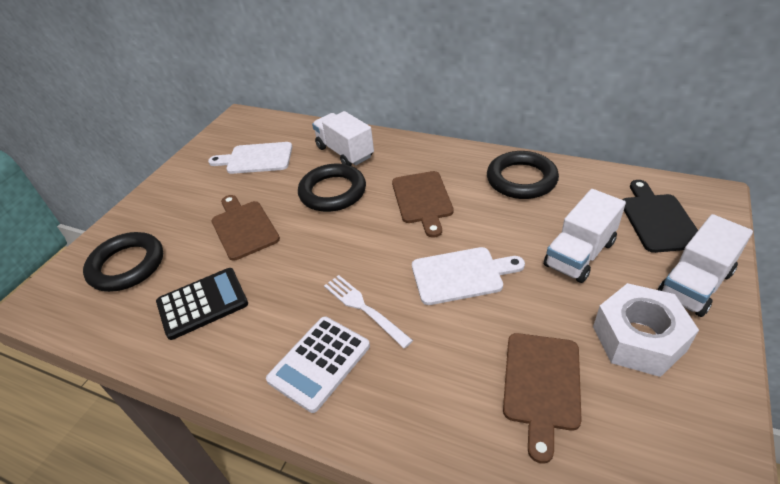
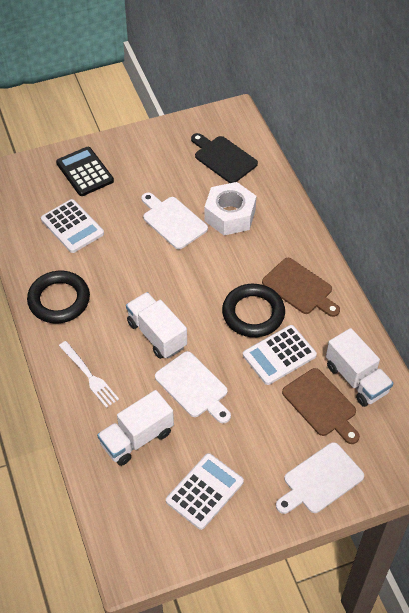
black ring: [83,232,163,292] [298,164,366,212] [487,151,559,199] = 3 -> [27,271,90,323] [222,284,285,337] = 2
brown cutting board: [211,195,280,261] [392,171,454,238] [503,333,582,463] = 3 -> [262,258,340,317] [282,368,360,444] = 2
white calculator: [266,316,370,413] = 1 -> [41,199,104,253] [166,453,244,530] [243,325,317,385] = 3
white cutting board: [208,142,292,174] [412,247,525,305] = 2 -> [141,192,208,249] [155,351,231,423] [276,442,364,514] = 3

